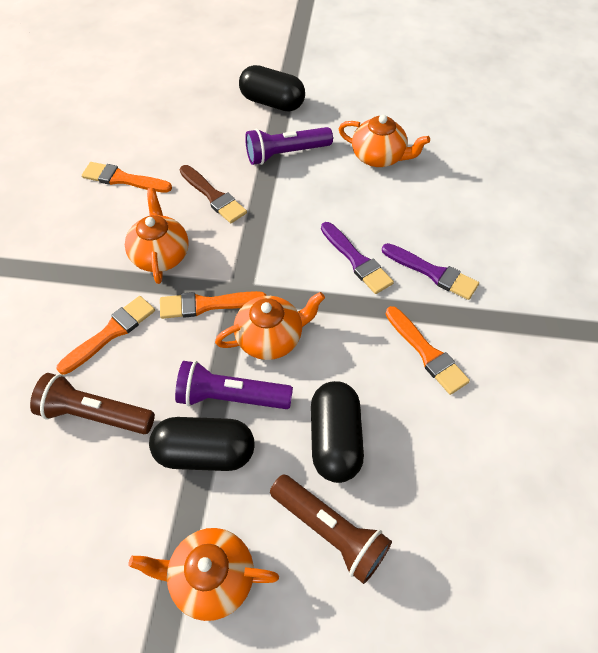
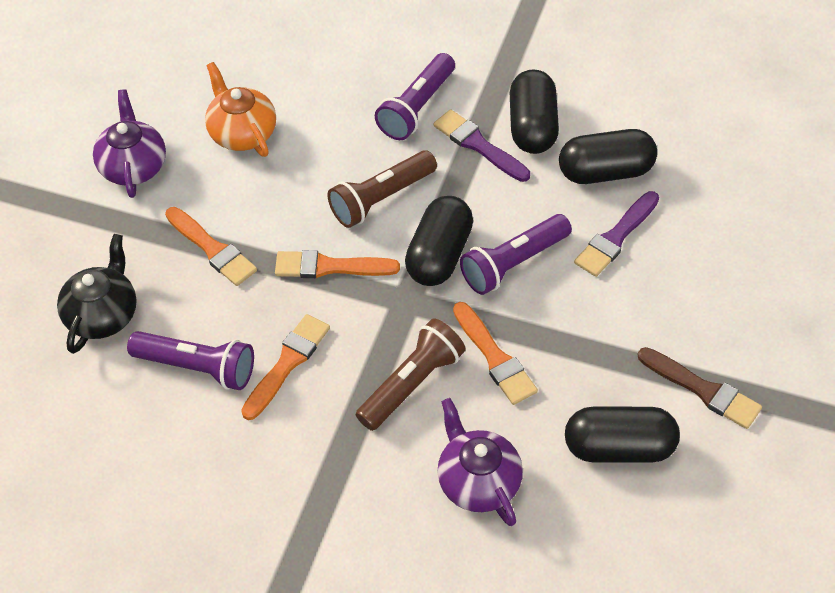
black capsule: [149,417,255,471] [239,65,305,112] [311,381,364,483] = 3 -> [405,196,473,286] [510,69,559,154] [559,129,657,184] [565,407,680,463] = 4
black teapot: none = 0 -> [57,234,137,354] = 1
orange teapot: [125,188,189,284] [128,528,279,621] [215,292,325,360] [339,115,430,167] = 4 -> [205,62,276,157] = 1
purple flashlight: [175,361,293,409] [245,127,333,165] = 2 -> [127,331,254,390] [375,53,455,140] [460,214,572,295] = 3
purple teapot: none = 0 -> [93,89,166,198] [437,398,523,526] = 2

